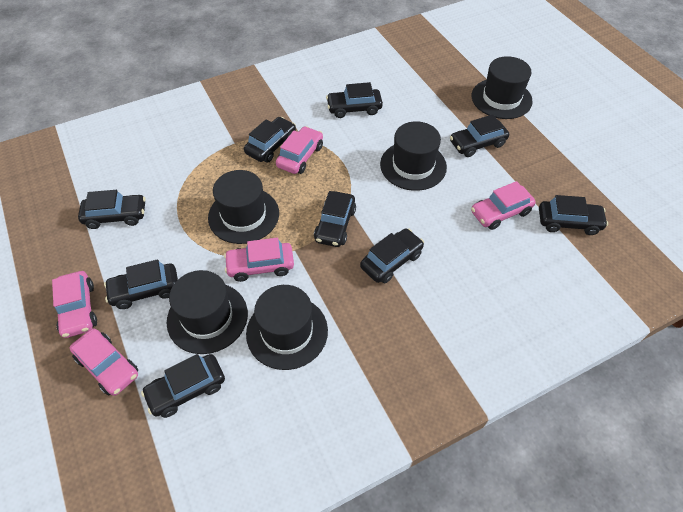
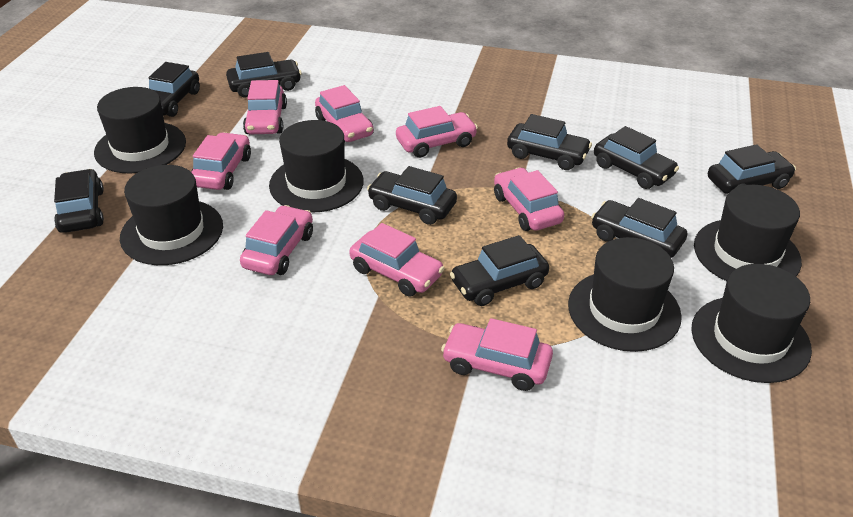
black hat: [167,270,248,354] [208,170,279,244] [246,285,328,370] [380,121,447,191] [472,56,533,119] = 5 -> [94,87,186,173] [120,165,223,265] [269,120,364,213] [568,237,682,352] [691,264,812,383] [694,185,802,281] = 6
pink car: [52,271,97,338] [70,328,138,396] [224,238,294,282] [276,126,323,174] [471,181,536,230] = 5 -> [191,132,251,190] [240,205,313,275] [243,80,287,134] [315,85,374,143] [349,223,445,297] [396,106,478,158] [441,318,553,391] [494,167,564,231] = 8

